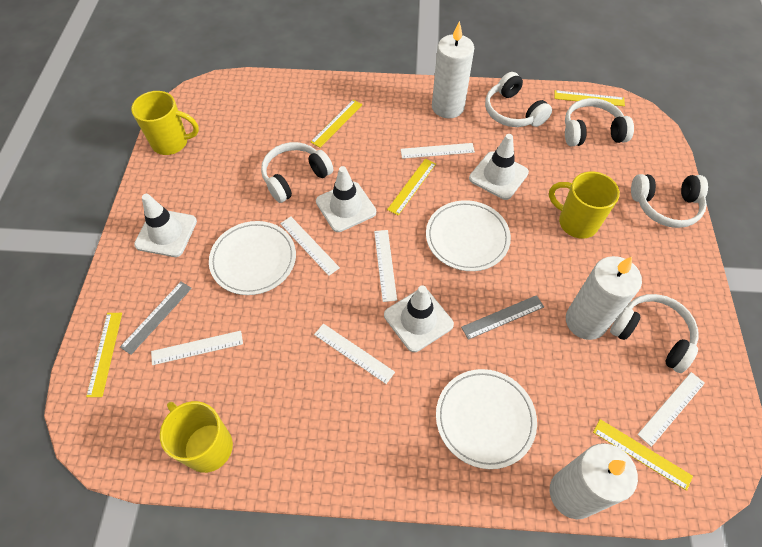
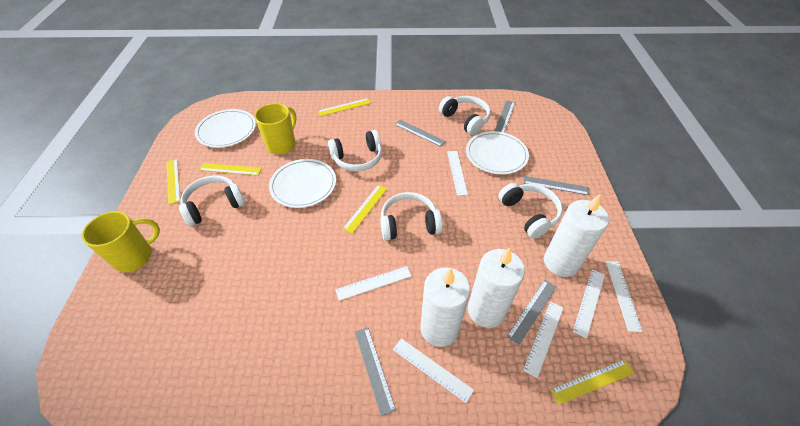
grey ruler: [120,282,192,355] [461,295,544,340] = 2 -> [355,327,396,416] [394,120,446,147] [495,100,515,132] [507,280,556,345] [523,176,589,195] = 5
white traffic cone: [134,194,197,257] [316,166,376,232] [384,285,454,352] [469,134,529,200] = 4 -> none = 0
yellow mug: [131,91,199,155] [160,401,233,473] [549,171,620,239] = 3 -> [82,211,160,272] [254,103,296,155] = 2

